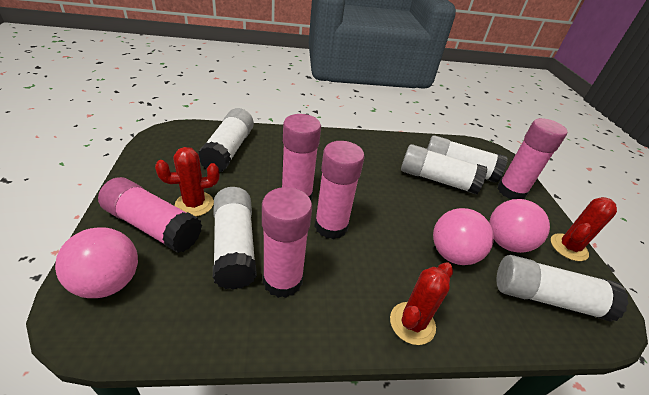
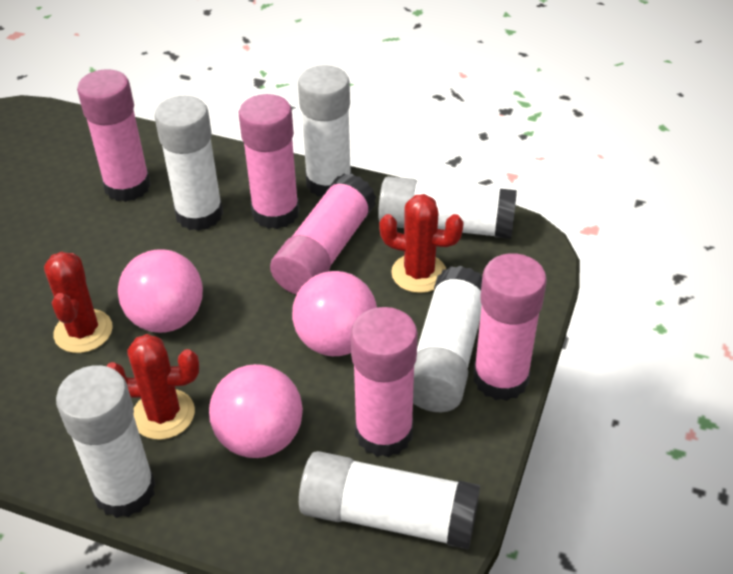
white glue stick: [198,108,254,172] [213,187,257,290] [401,144,488,194] [427,135,508,183] [497,255,628,322] = 5 -> [56,365,156,518] [155,96,223,231] [298,65,352,196] [299,451,480,550] [378,176,517,239] [413,266,482,412] = 6

